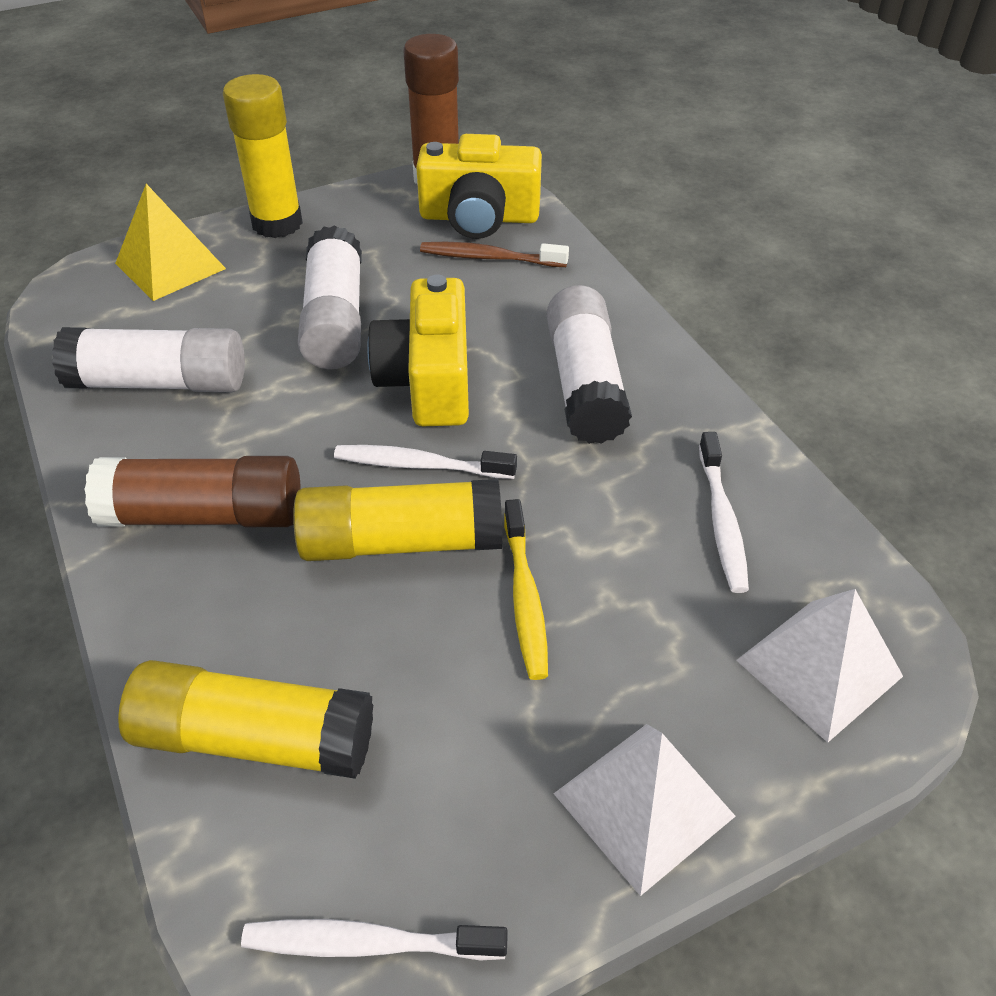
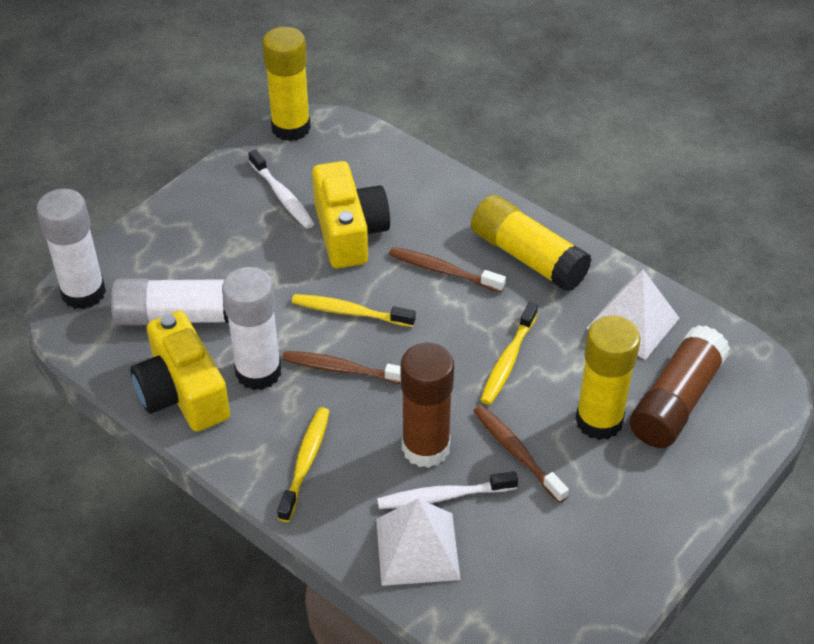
brown toothbrush: [420,242,569,267] = 1 -> [282,351,401,384] [389,247,506,292] [473,405,569,503] = 3
white toothbrush: [241,919,508,961] [334,445,517,479] [699,432,749,593] = 3 -> [248,149,314,229] [377,471,518,509] = 2
yellow pyramid: [115,184,226,301] = 1 -> none = 0
yellow toothbrush: [504,499,548,680] = 1 -> [277,407,330,522] [292,294,416,327] [481,302,538,405] = 3

